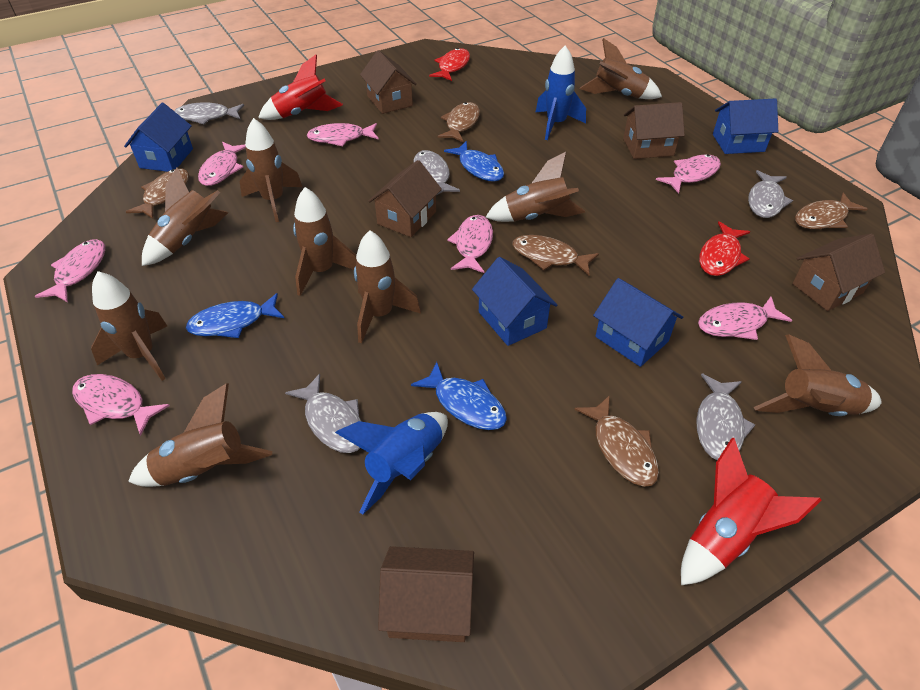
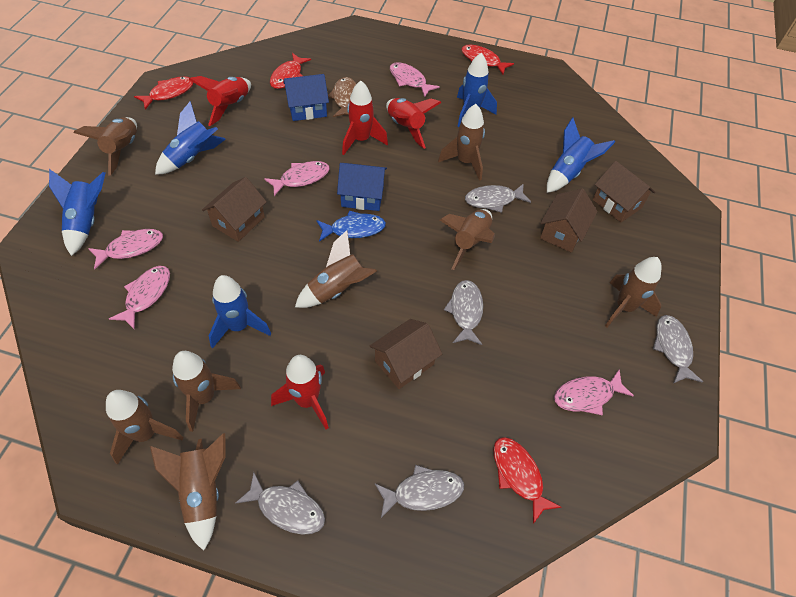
blue fish: [186,293,284,338] [411,362,507,430] [444,141,504,182] = 3 -> [316,210,386,242] = 1
blue house: [124,103,193,172] [472,257,557,346] [593,278,683,367] [713,98,778,154] = 4 -> [283,74,329,121] [337,163,387,211] = 2
blue rocket: [335,412,448,515] [536,45,586,140] = 2 -> [49,169,106,256] [155,101,226,175] [209,275,271,349] [457,53,497,127] [547,117,615,193] = 5
brown fish: [126,169,189,219] [437,102,480,143] [512,235,599,275] [574,395,659,487] [795,193,867,229] = 5 -> [328,77,356,117] = 1
brown house: [360,50,417,114] [368,160,442,237] [378,546,474,642] [623,102,685,159] [792,233,885,311] = 5 -> [202,177,267,242] [370,319,442,389] [540,188,597,253] [593,161,655,223] = 4
brown rocket: [91,271,167,381] [128,383,272,487] [142,168,228,266] [240,118,302,222] [293,187,356,296] [354,230,421,343] [485,152,585,222] [580,38,662,99] [754,334,882,416] = 9 -> [74,117,137,176] [106,390,184,465] [150,433,226,551] [172,351,241,432] [295,230,377,308] [438,104,485,181] [440,209,495,270] [605,257,662,328] = 8
pink fish: [35,239,105,302] [72,374,170,436] [198,142,246,186] [307,123,378,146] [447,215,493,273] [656,154,721,194] [698,297,792,340] = 7 -> [88,229,163,269] [109,266,170,330] [264,161,330,196] [390,63,440,97] [554,369,634,415] = 5
red fish: [429,48,470,81] [699,221,750,276] = 2 -> [134,76,193,110] [270,53,311,89] [462,44,514,74] [493,437,562,524] = 4
red rocket: [258,55,343,120] [681,438,822,585] = 2 -> [188,76,251,126] [271,355,329,429] [342,81,388,155] [386,98,441,149] = 4

